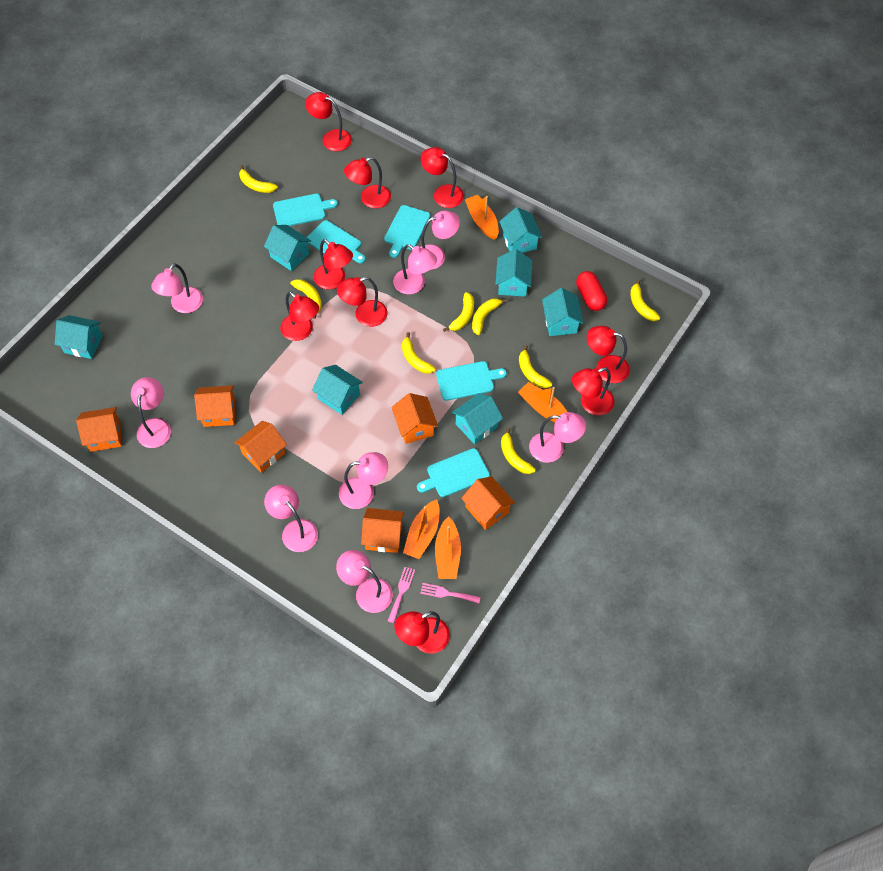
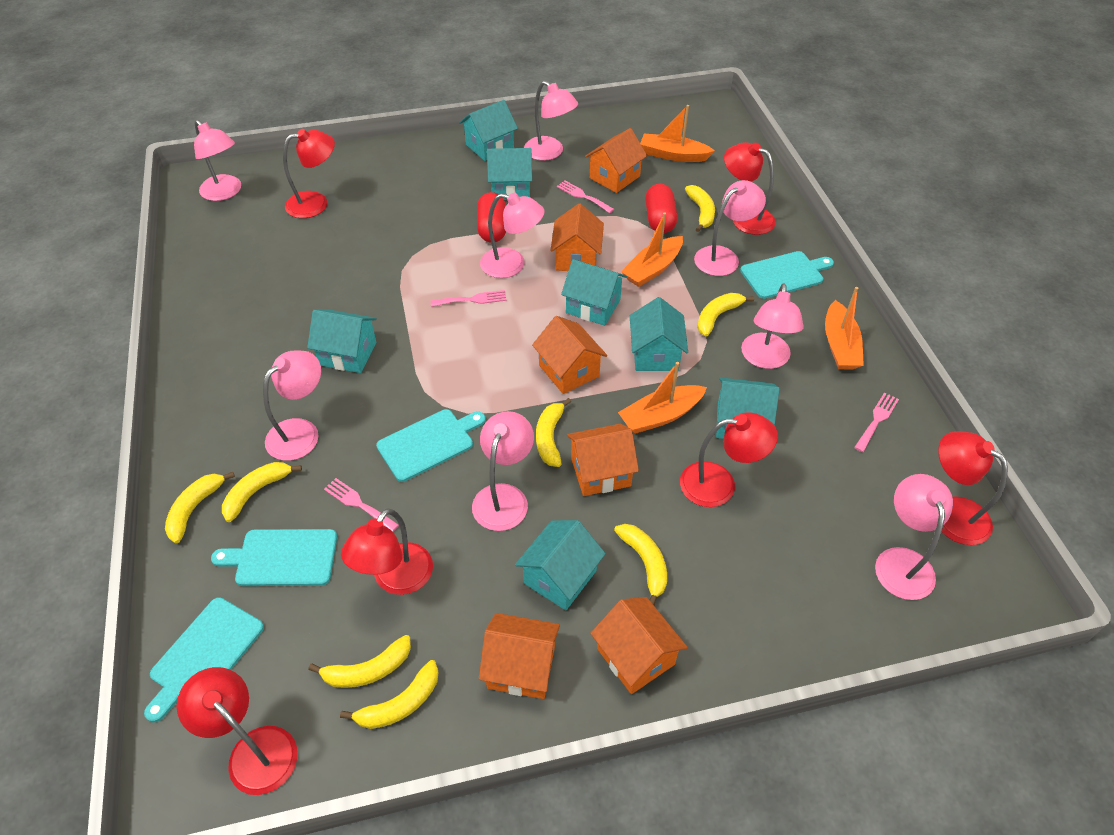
pink fork: [388,567,415,623] [420,583,481,603] = 2 -> [324,478,399,531] [430,290,507,307] [557,181,614,213] [854,392,899,452] = 4
red capsule: [576,271,607,311] = 1 -> [477,192,506,242] [645,184,677,233] = 2
red lamp: [280,292,319,341] [305,92,352,151] [314,239,353,289] [337,277,388,327] [344,157,391,208] [394,611,450,654] [421,147,464,208] [572,367,615,415] [587,326,630,383] = 9 -> [177,667,297,795] [283,129,335,218] [341,508,433,595] [680,412,778,507] [724,142,776,235] [938,431,1008,545] = 6
turquoise cutting board: [273,194,338,226] [307,220,366,263] [384,205,430,258] [417,448,490,497] [436,361,507,401] = 5 -> [144,597,264,722] [211,529,337,586] [376,409,486,482] [740,251,834,299] = 4

